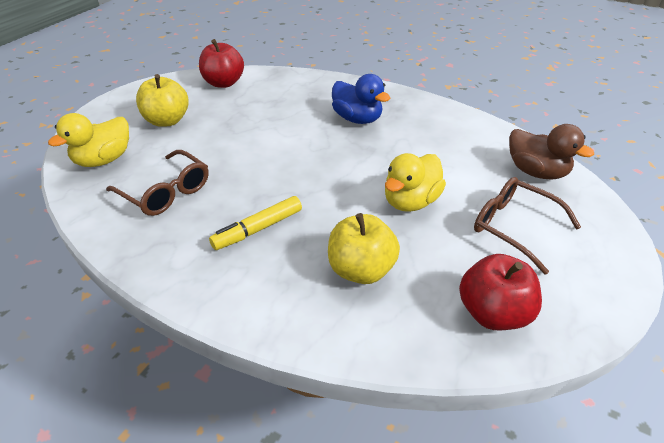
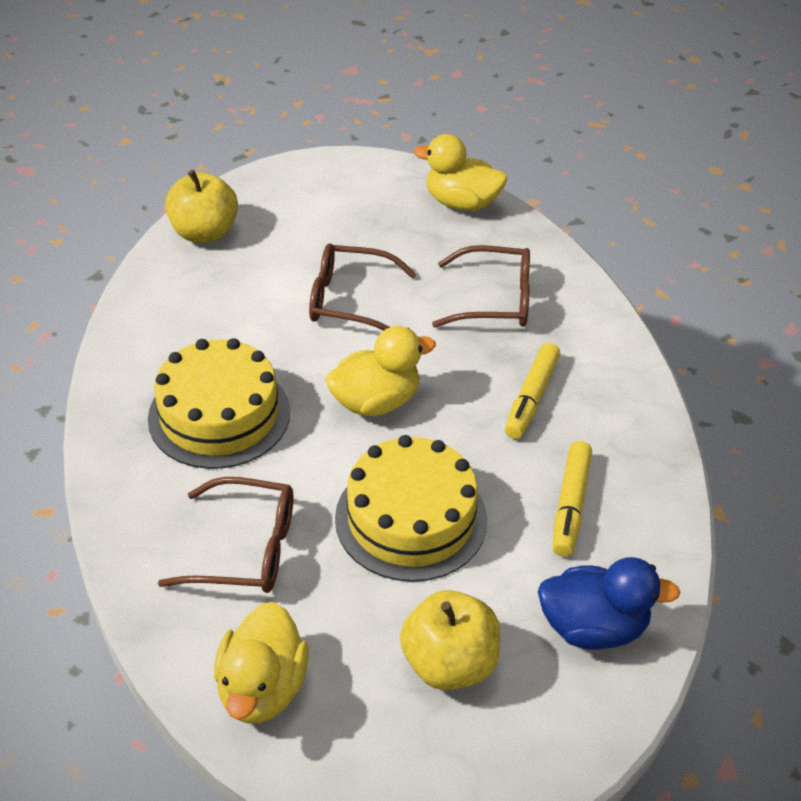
brown duck: [509,124,594,180] = 1 -> none = 0
brown glasses: [106,150,209,216] [474,177,581,275] = 2 -> [158,477,293,593] [309,243,417,331] [432,245,530,327] = 3
red apple: [199,39,244,88] [459,254,542,330] = 2 -> none = 0
yellow cake: none = 0 -> [148,338,290,469] [335,435,487,582] = 2
yellow duck: [48,113,129,167] [385,153,446,212] = 2 -> [214,602,309,724] [326,326,436,416] [414,134,507,211] = 3
yellow marker: [209,196,302,250] = 1 -> [505,343,560,439] [553,441,592,557] = 2

